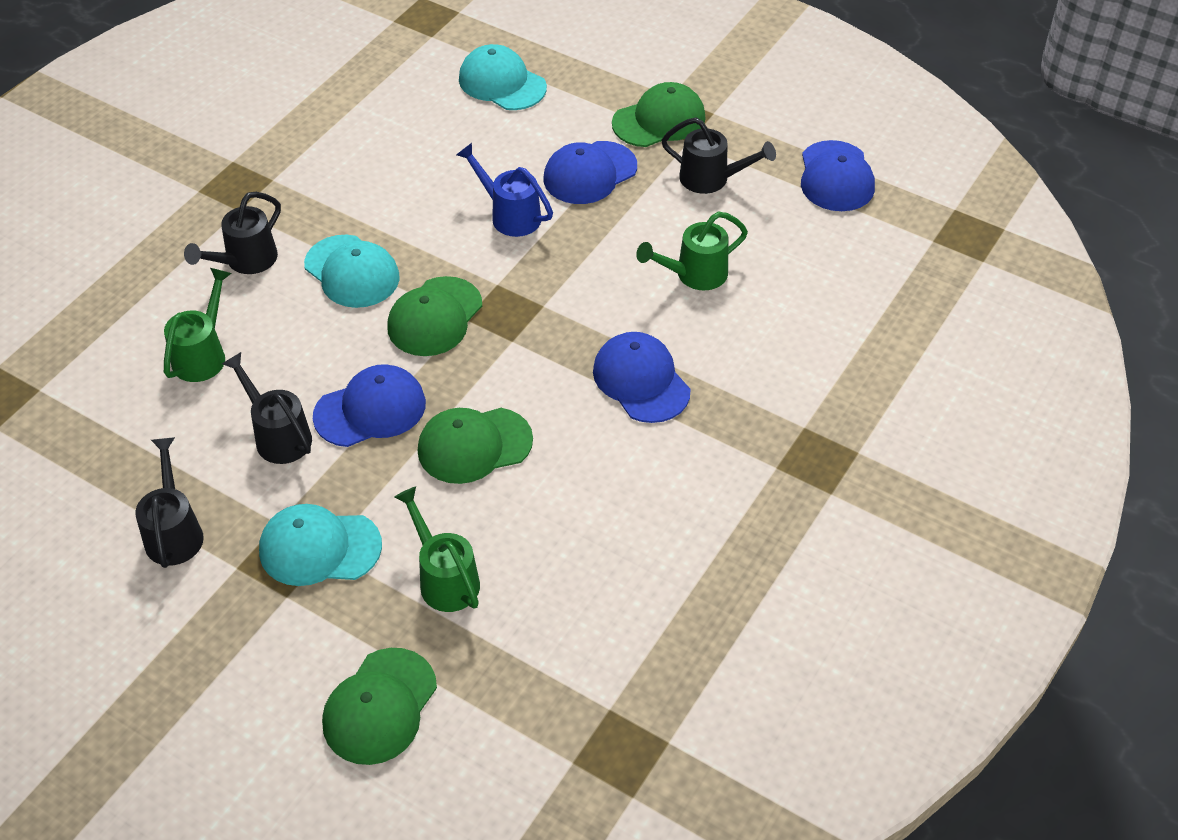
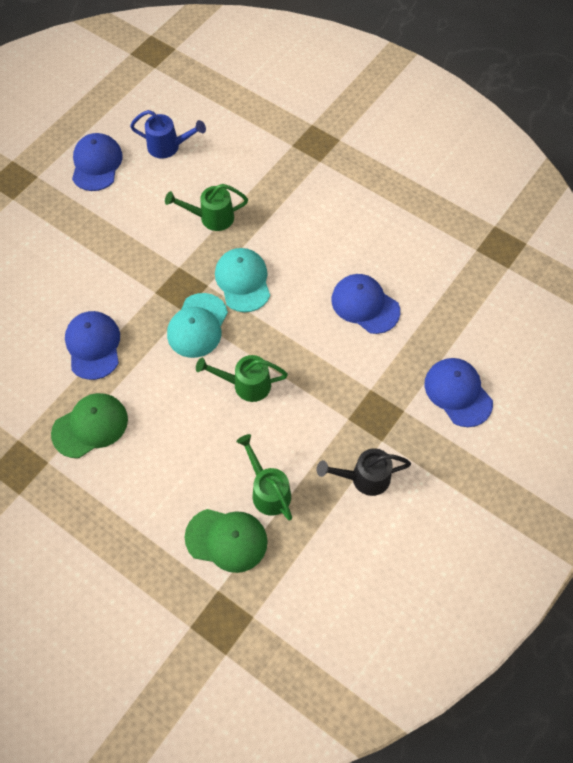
black watering can: [135,437,204,568] [184,192,281,274] [222,352,312,464] [661,117,776,194] = 4 -> [317,448,411,496] = 1
green cap: [322,648,437,765] [387,276,482,356] [418,408,533,484] [612,82,706,147] = 4 -> [51,393,128,458] [185,509,268,573] = 2
turquoise cap: [259,504,382,586] [304,235,400,308] [459,44,547,110] = 3 -> [167,293,228,358] [215,248,270,312] = 2

